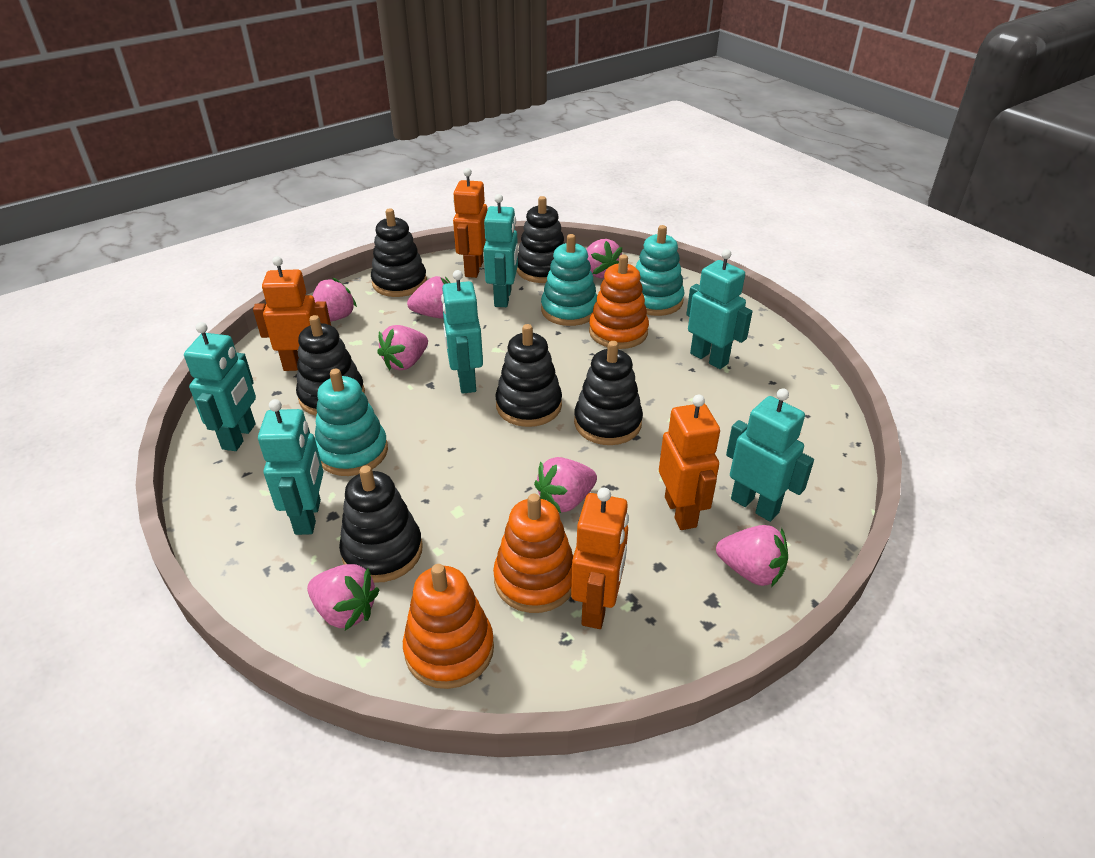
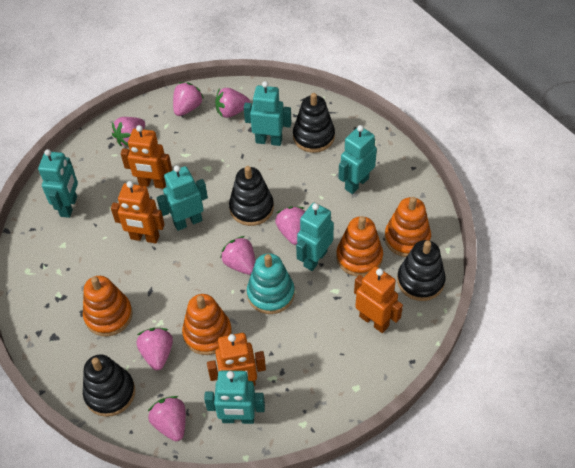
black stacking toy: [296,315,365,416] [339,466,423,583] [371,208,427,297] [495,324,562,427] [517,196,565,283] [574,341,643,445] = 6 -> [83,354,135,417] [229,166,274,226] [293,93,335,153] [397,240,446,301] = 4
orange stacking toy: [403,564,494,689] [493,494,573,613] [589,254,649,349] = 3 -> [83,276,133,336] [182,294,232,355] [336,216,383,276] [384,197,431,257] = 4
turquoise stacking toy: [315,369,388,476] [541,234,597,326] [635,225,684,316] = 3 -> [247,253,295,314] = 1

